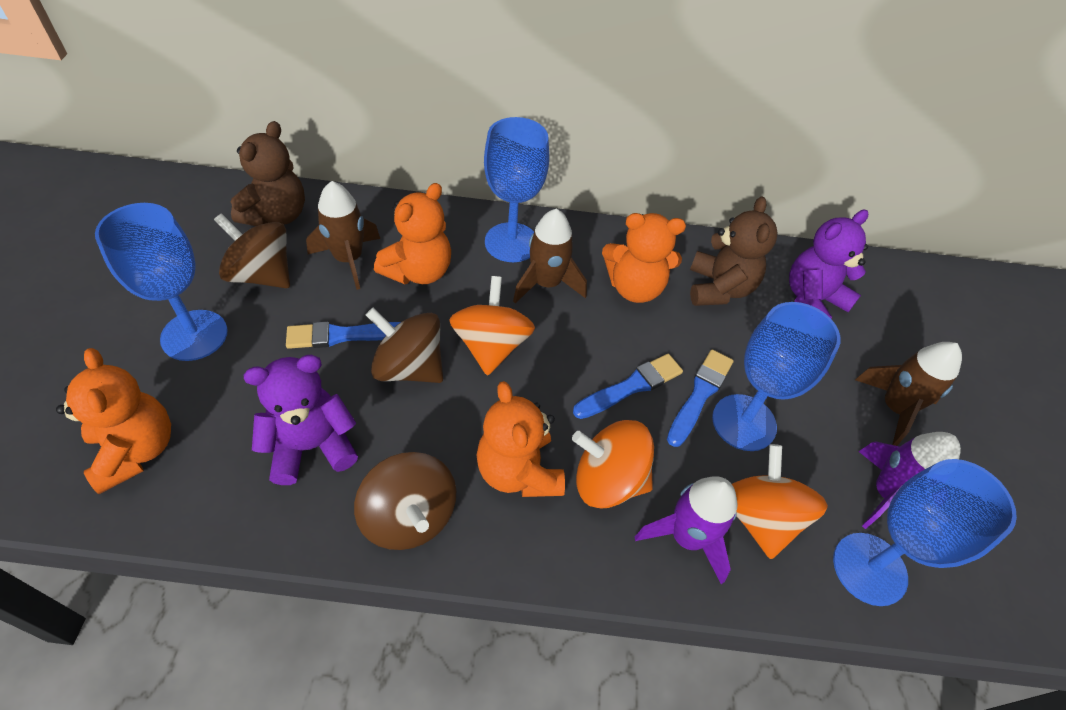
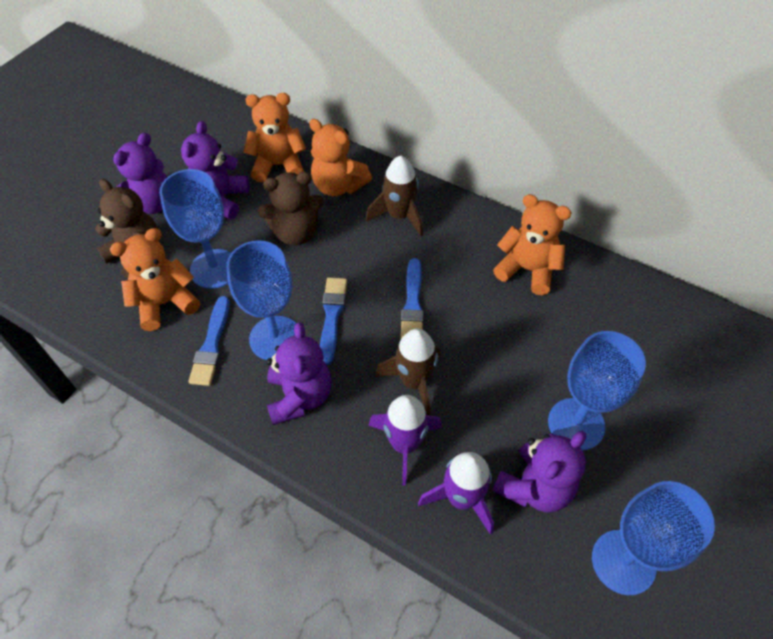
brown rocket: [306,181,380,290] [513,209,587,304] [855,342,962,446] = 3 -> [366,156,423,236] [375,329,440,415] = 2
brown spinning top: [214,213,290,288] [354,452,456,550] [366,308,443,383] = 3 -> none = 0
orange spinning top: [449,276,535,376] [572,420,654,508] [732,444,828,559] = 3 -> none = 0
purple teddy bear: [244,355,358,485] [789,210,868,319] = 2 -> [113,132,167,214] [181,121,249,220] [266,322,332,425] [492,431,586,513] = 4

